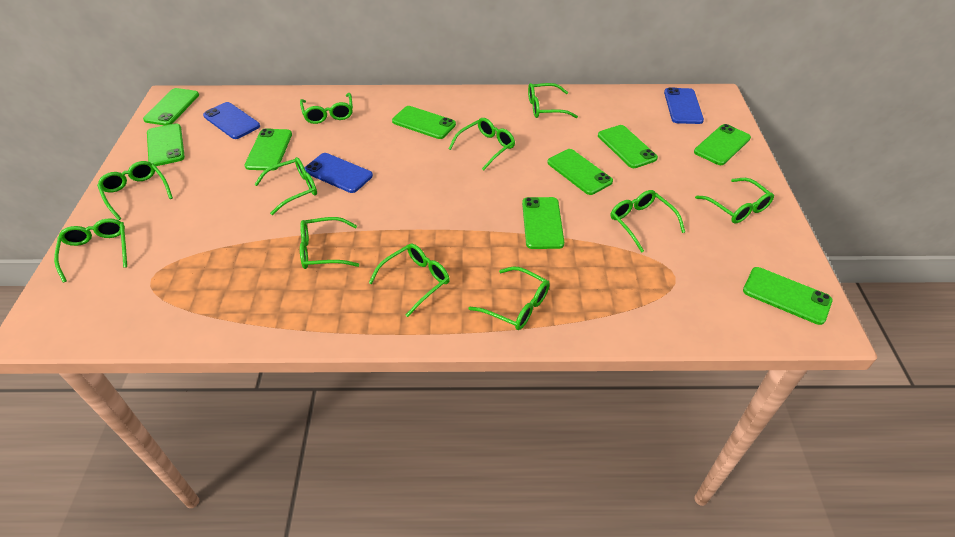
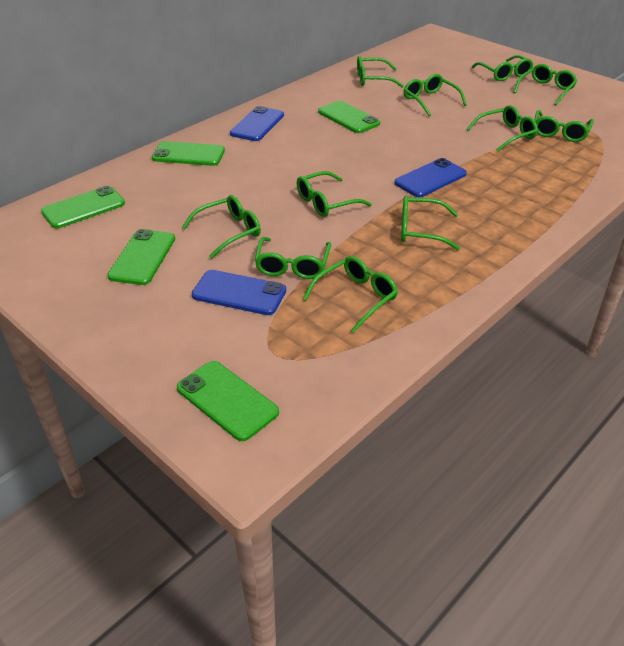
green phone: [143,88,199,125] [147,123,185,166] [244,129,292,171] [392,106,456,139] [522,197,564,249] [547,149,613,195] [598,125,658,168] [694,124,751,165] [743,267,833,325] = 9 -> [41,186,125,228] [107,229,175,285] [152,141,225,166] [177,361,279,441] [318,101,380,133] = 5

